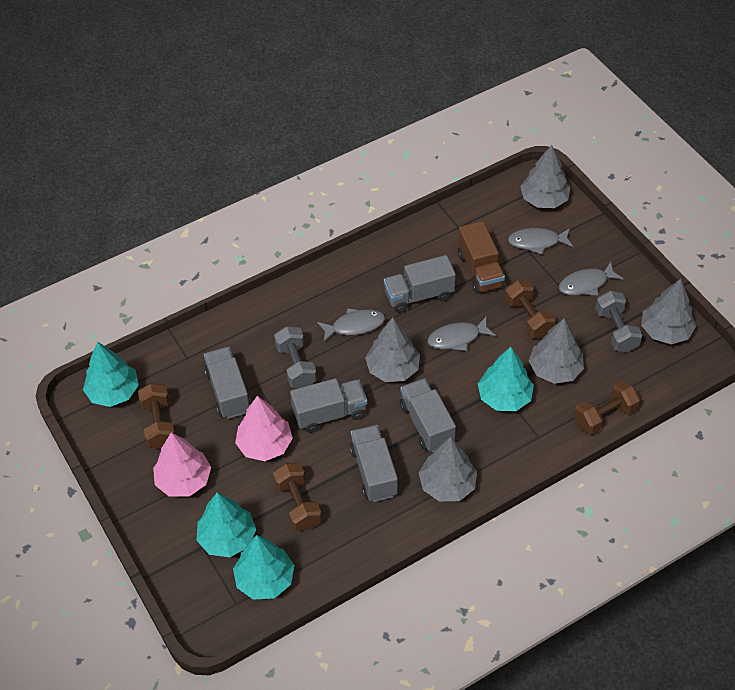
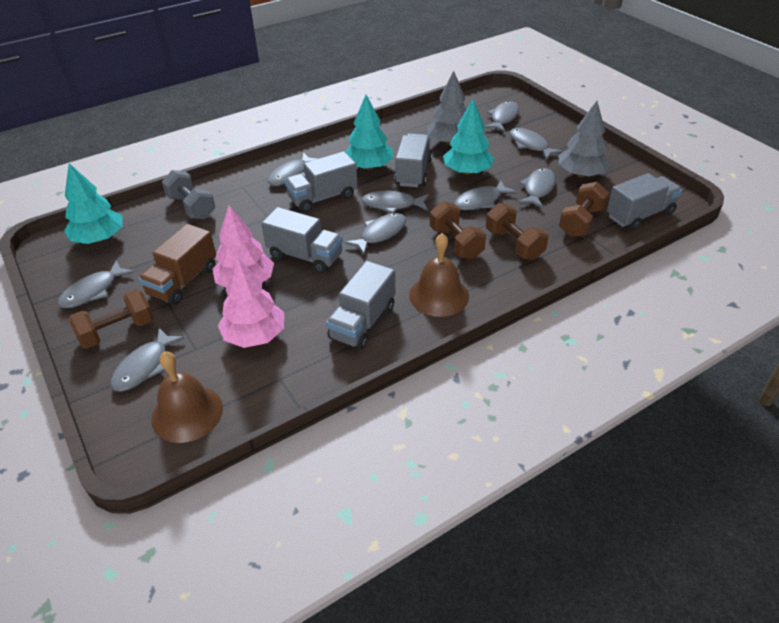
brown bell: none = 0 -> [151,351,223,443] [409,233,469,317] = 2
grey dumbbell: [274,326,317,388] [595,291,642,352] = 2 -> [162,170,215,219] = 1
grey fish: [317,308,385,342] [427,317,496,351] [508,228,573,255] [559,262,623,296] = 4 -> [57,260,134,308] [110,328,184,392] [267,152,317,186] [345,213,406,254] [361,191,429,213] [454,180,517,210] [485,101,519,132] [510,128,563,160] [518,168,556,208] = 9
grey tree: [365,318,420,382] [419,437,477,501] [520,145,570,208] [529,318,584,384] [641,279,696,344] = 5 -> [427,71,467,145] [559,101,611,178] = 2
turquoise tree: [83,342,139,407] [196,492,256,557] [233,535,294,600] [478,347,534,411] = 4 -> [64,163,123,244] [346,95,393,170] [443,99,494,175] = 3

